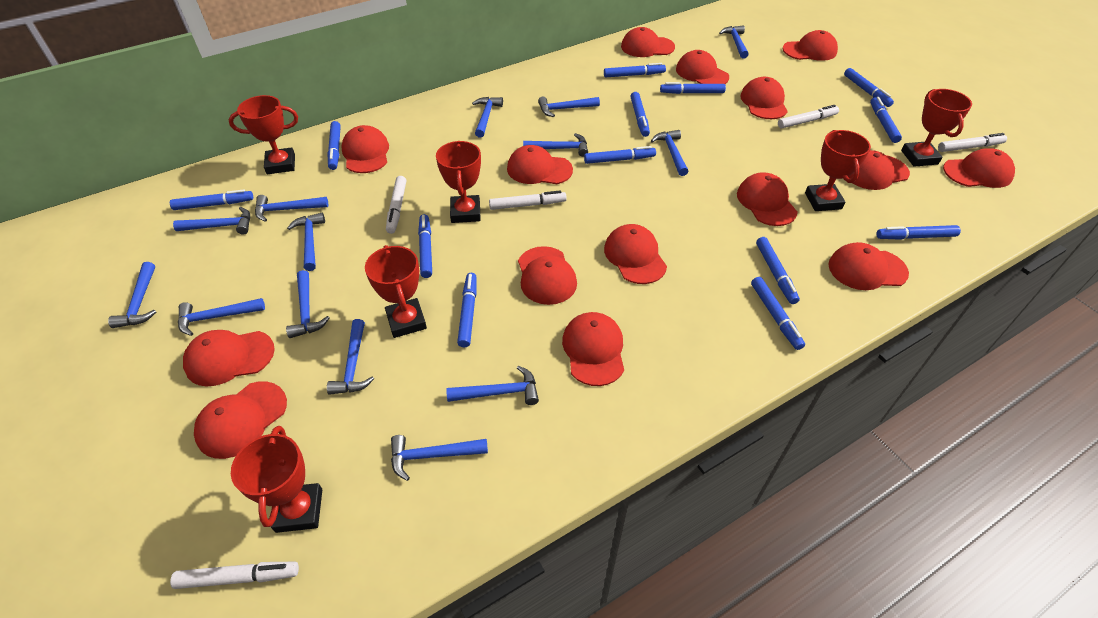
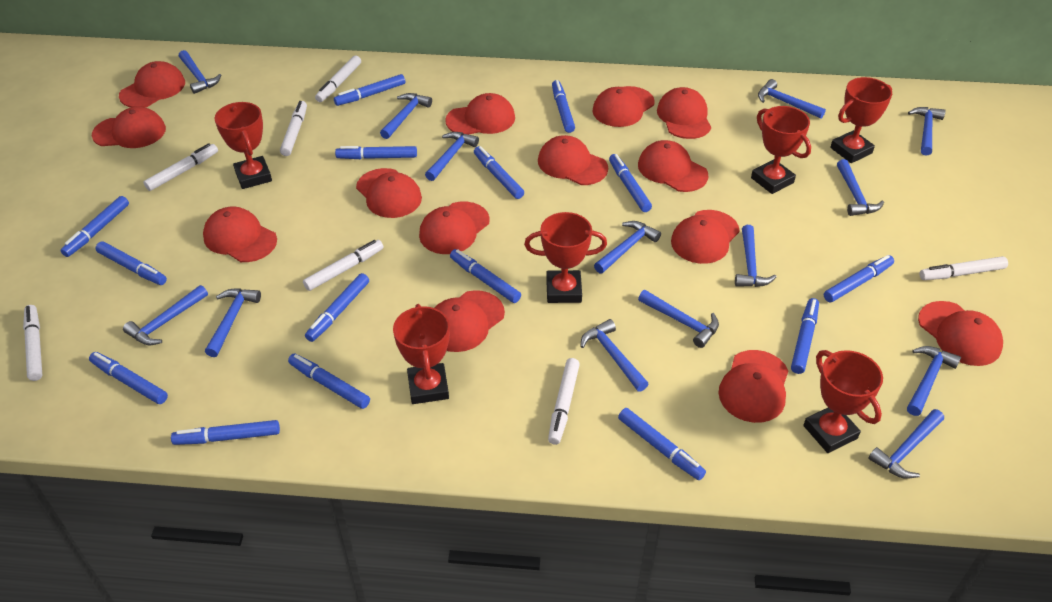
blue marker: [170,190,253,210] [327,121,341,170] [418,214,432,278] [457,273,477,347] [584,146,656,164] [604,63,666,78] [631,92,650,137] [660,82,726,94] [751,277,805,350] [756,237,800,304] [844,68,894,107] [870,97,902,143] [877,225,961,240] = 13 -> [60,196,129,257] [89,352,168,404] [95,241,167,285] [171,420,280,445] [288,354,370,409] [305,273,369,342] [334,74,405,106] [335,146,417,159] [450,249,521,303] [474,146,524,199] [552,80,575,133] [609,154,652,212] [618,408,706,480] [791,298,819,374] [824,255,894,303] = 15
red cap: [183,330,275,386] [194,381,287,459] [341,125,389,173] [507,145,573,184] [518,246,577,305] [562,312,624,386] [604,224,667,284] [621,27,675,57] [676,50,729,84] [737,172,798,226] [740,77,788,119] [783,30,838,61] [828,242,909,290] [849,150,910,190] [943,148,1015,188] = 15 -> [92,107,166,148] [119,61,185,107] [203,206,277,262] [356,168,422,218] [419,202,490,254] [434,290,505,352] [445,93,515,135] [538,135,608,185] [593,86,655,127] [638,140,708,192] [657,87,711,139] [671,210,740,264] [718,350,788,423] [918,301,1003,366] = 14
white marker: [170,562,299,589] [386,176,406,234] [489,191,567,210] [778,105,839,128] [938,133,1007,152] = 5 -> [23,305,42,381] [143,143,218,191] [280,101,307,156] [303,240,384,291] [315,55,361,102] [548,358,580,445] [919,256,1008,280] = 7

